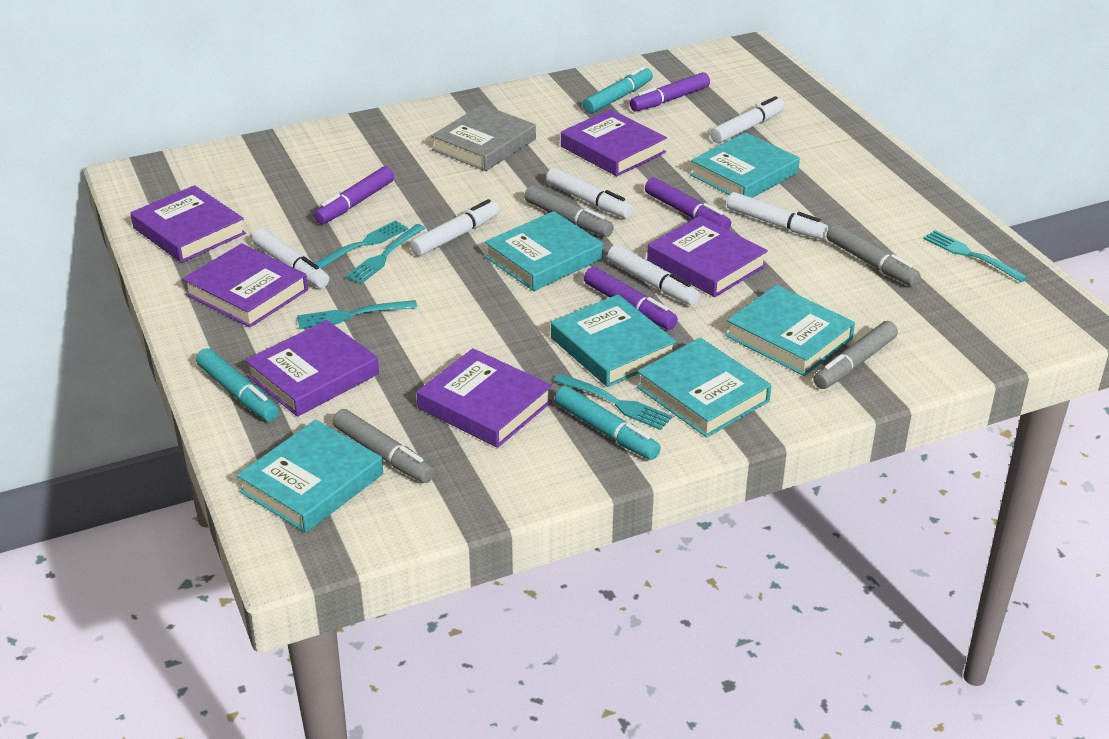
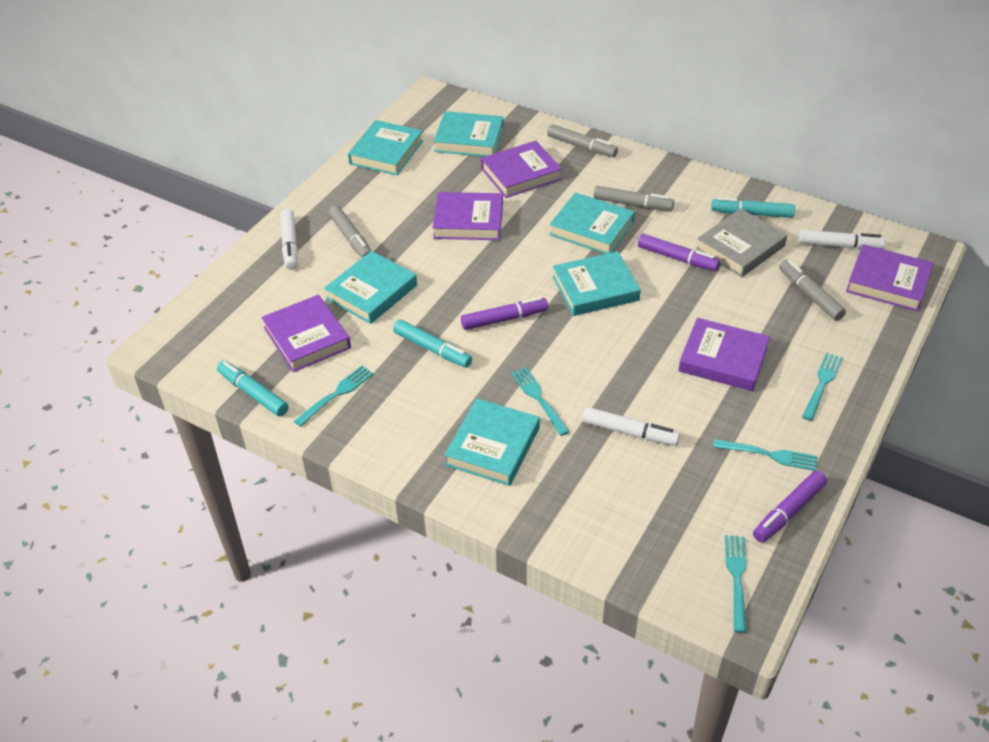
purple book: [131,185,246,263] [183,243,308,327] [245,320,379,417] [417,348,552,448] [561,109,667,176] [647,216,768,297] = 6 -> [261,295,351,372] [432,192,503,240] [481,141,562,198] [678,318,770,391] [846,244,933,312] = 5
purple marker: [314,166,394,224] [584,267,678,330] [630,72,710,111] [645,178,731,230] = 4 -> [461,297,548,330] [638,234,720,271] [753,471,827,543] = 3
white marker: [252,228,329,288] [410,199,500,256] [546,168,633,219] [607,245,700,305] [710,96,784,143] [727,192,828,239] = 6 -> [280,209,298,270] [582,407,680,446] [798,229,886,249] = 3

